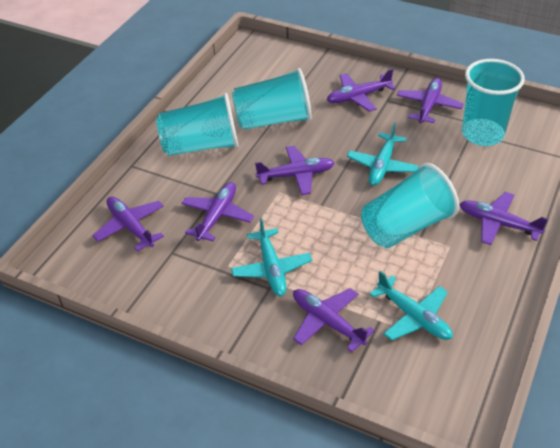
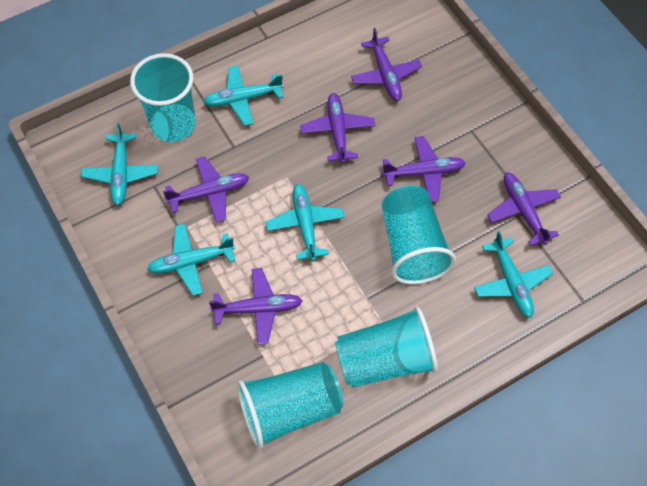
purple plane: [93,196,164,251] [181,182,254,241] [255,146,335,195] [293,288,375,352] [327,69,396,112] [397,78,464,123] [460,192,548,245] = 7 -> [163,156,249,223] [209,268,303,345] [300,93,375,163] [351,28,422,101] [382,136,466,202] [487,173,561,246] = 6
turquoise plane: [231,217,312,296] [347,122,419,186] [370,271,453,341] = 3 -> [81,123,158,205] [147,224,235,296] [203,65,284,126] [266,184,344,261] [474,231,553,318] = 5

